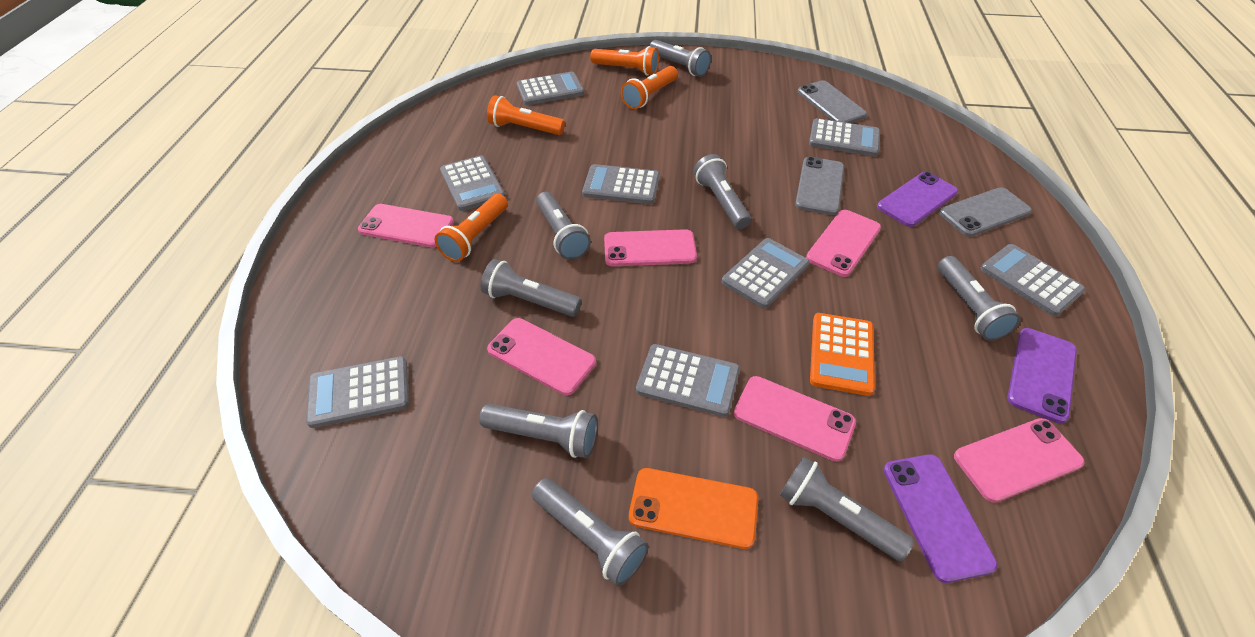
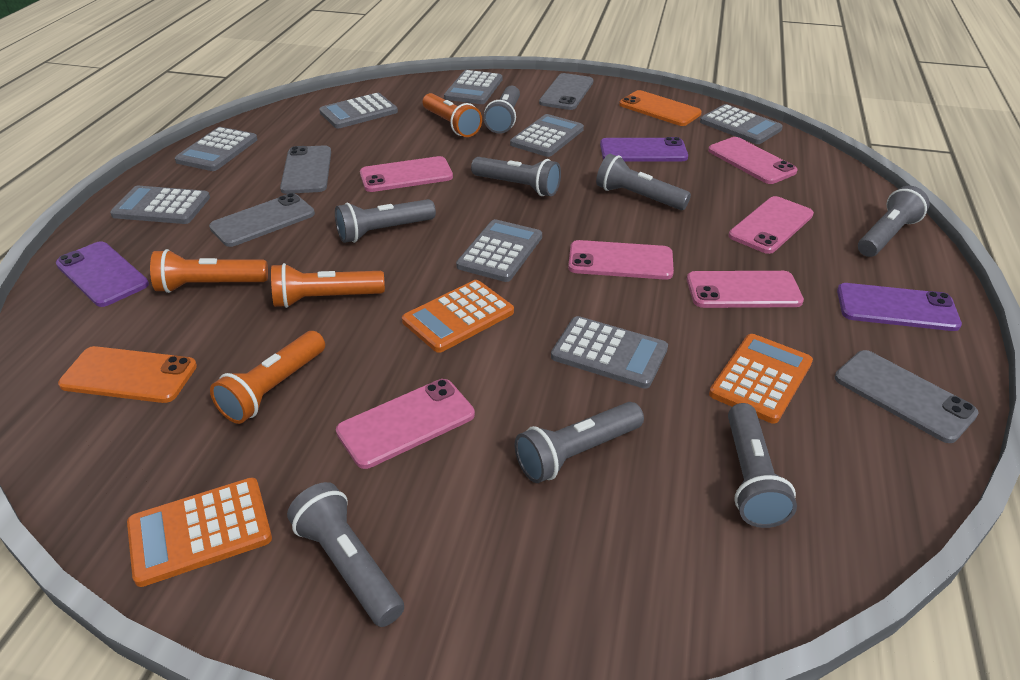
grey phone: [795,157,844,215] [798,80,867,123] [939,187,1032,237] = 3 -> [209,193,315,247] [280,145,331,194] [539,73,594,110] [835,350,979,443] = 4
orange calculator: [810,313,875,396] = 1 -> [127,477,272,587] [402,280,514,353] [709,334,813,424] = 3
orange phone: [629,468,759,549] = 1 -> [58,346,197,403] [619,90,702,126] = 2

